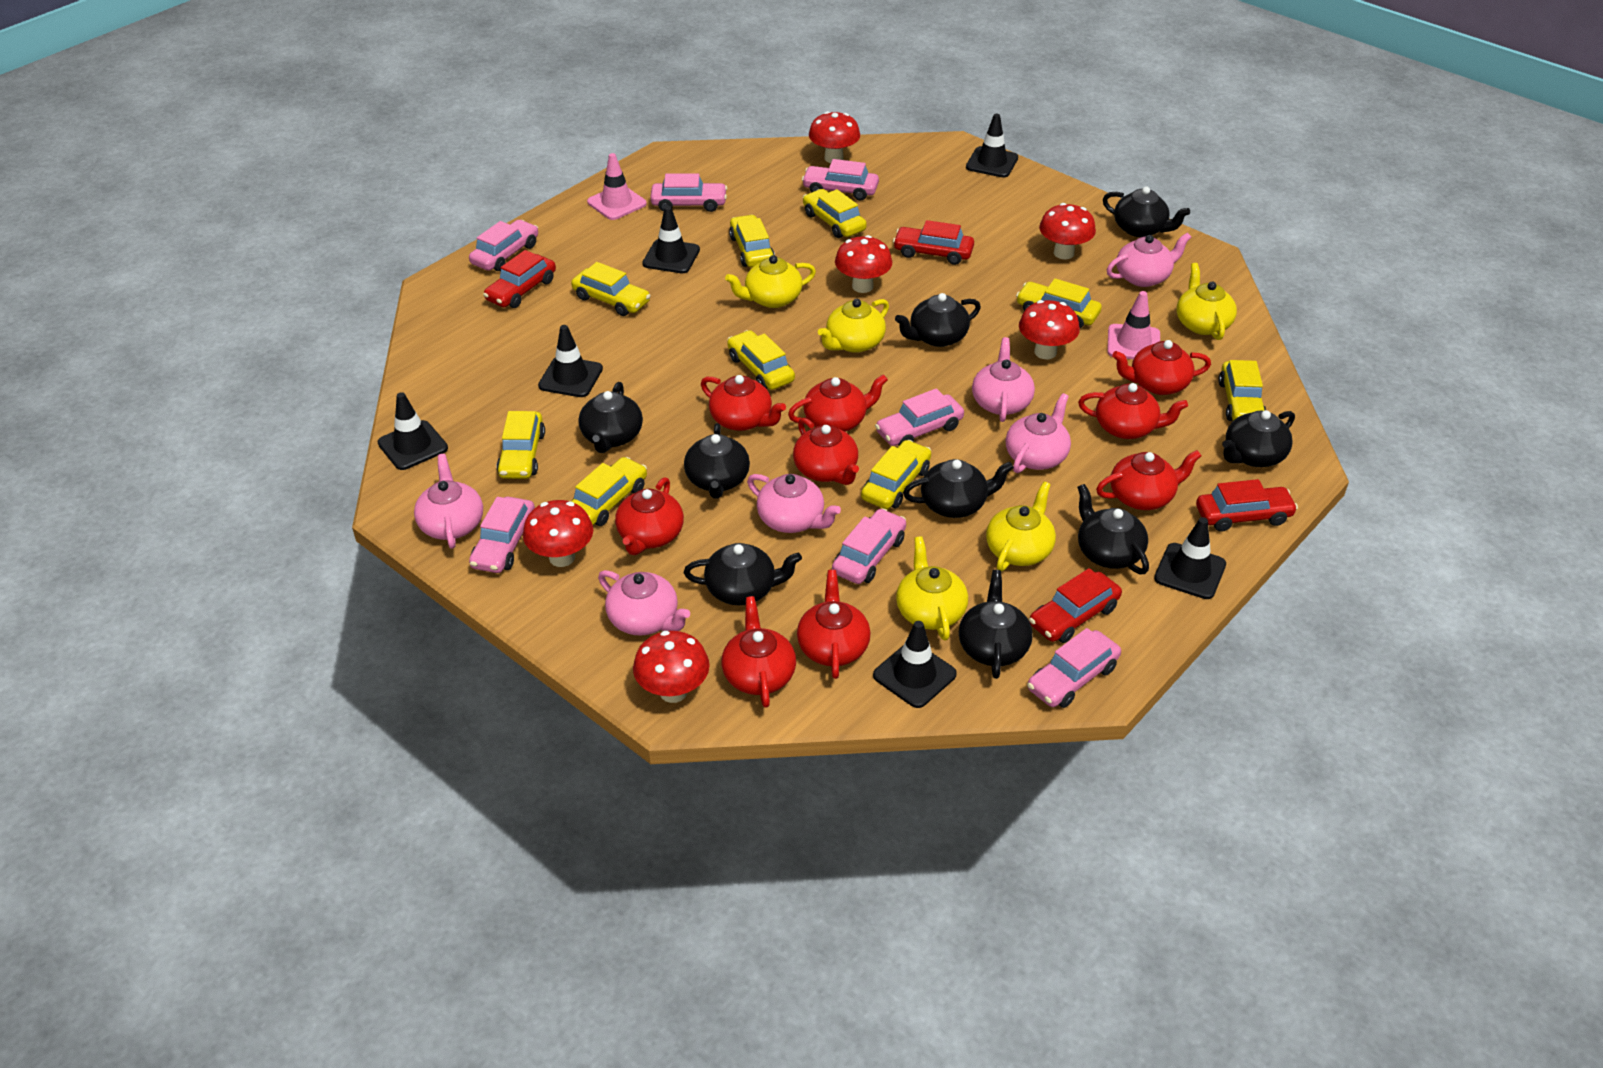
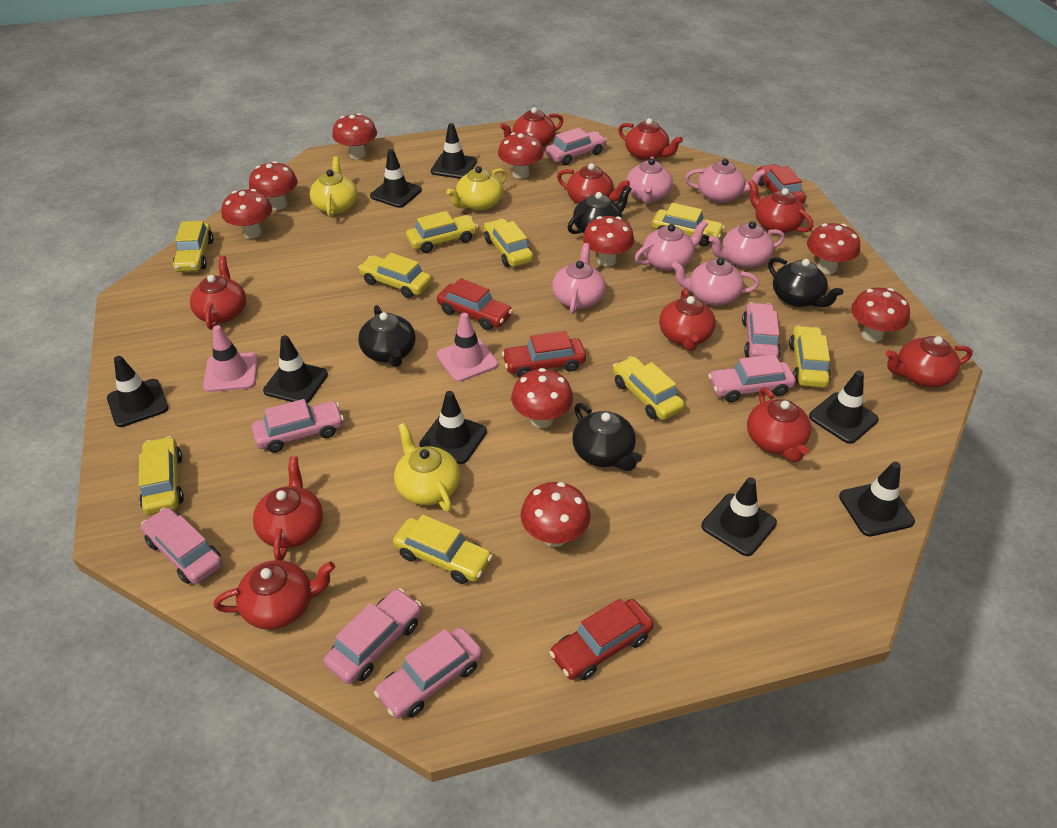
black teapot: [579,382,643,453] [684,423,750,498] [684,543,802,605] [895,293,981,347] [903,459,1014,518] [959,570,1033,679] [1077,484,1149,574] [1103,186,1190,237] [1222,410,1295,467] = 9 -> [358,305,416,367] [567,186,632,234] [572,403,642,471] [768,257,843,307] = 4
black traffic cone: [378,392,448,470] [538,325,603,397] [642,206,700,273] [873,621,957,708] [966,114,1018,178] [1154,517,1226,599] = 6 -> [107,356,169,427] [263,335,328,403] [370,149,422,208] [419,391,487,464] [431,123,477,179] [702,477,777,556] [809,371,879,444] [839,462,915,537] = 8
red mushroom: [523,500,593,567] [633,631,710,703] [809,111,860,163] [835,235,892,293] [1019,300,1080,359] [1039,203,1096,259] = 6 -> [221,189,272,239] [249,161,298,210] [332,113,377,159] [498,133,544,179] [511,368,573,428] [520,482,590,547] [583,216,634,267] [807,223,860,274] [851,288,910,342] = 9
red teapot: [615,477,684,555] [701,375,786,431] [722,596,796,708] [788,374,888,432] [793,418,859,485] [797,570,870,679] [1078,383,1188,439] [1096,450,1201,510] [1112,340,1211,395] = 9 -> [190,256,246,330] [214,560,335,630] [253,456,323,560] [500,107,564,148] [557,163,630,204] [618,118,683,161] [659,288,715,351] [747,387,811,462] [748,180,813,233] [886,336,973,388] = 10
yellow teapot: [725,255,816,308] [818,299,889,353] [896,536,968,640] [986,482,1056,572] [1177,263,1237,340] = 5 -> [310,156,358,217] [394,423,460,512] [446,166,507,211] = 3

